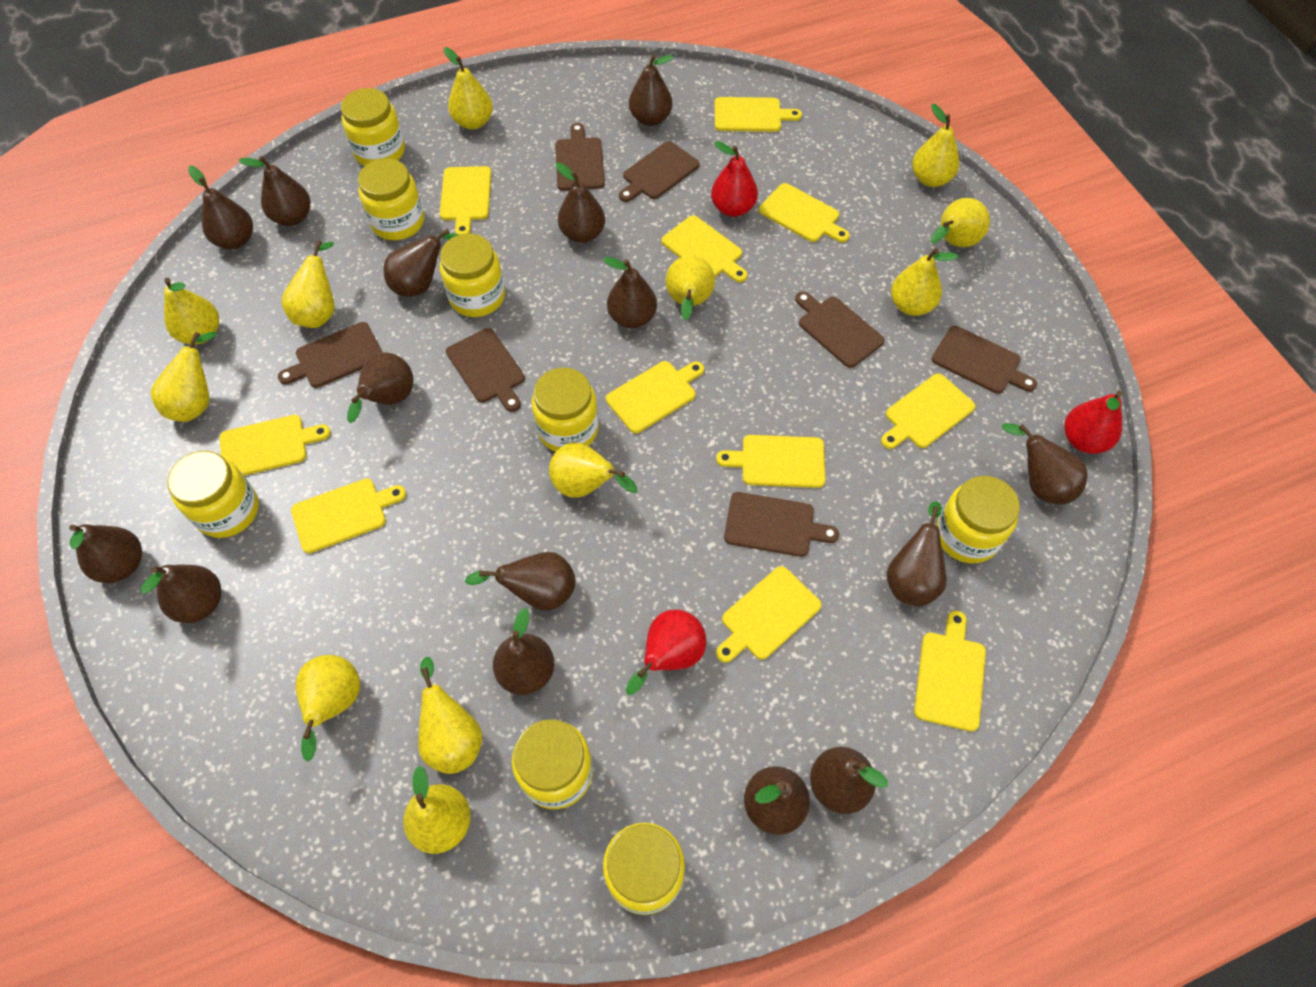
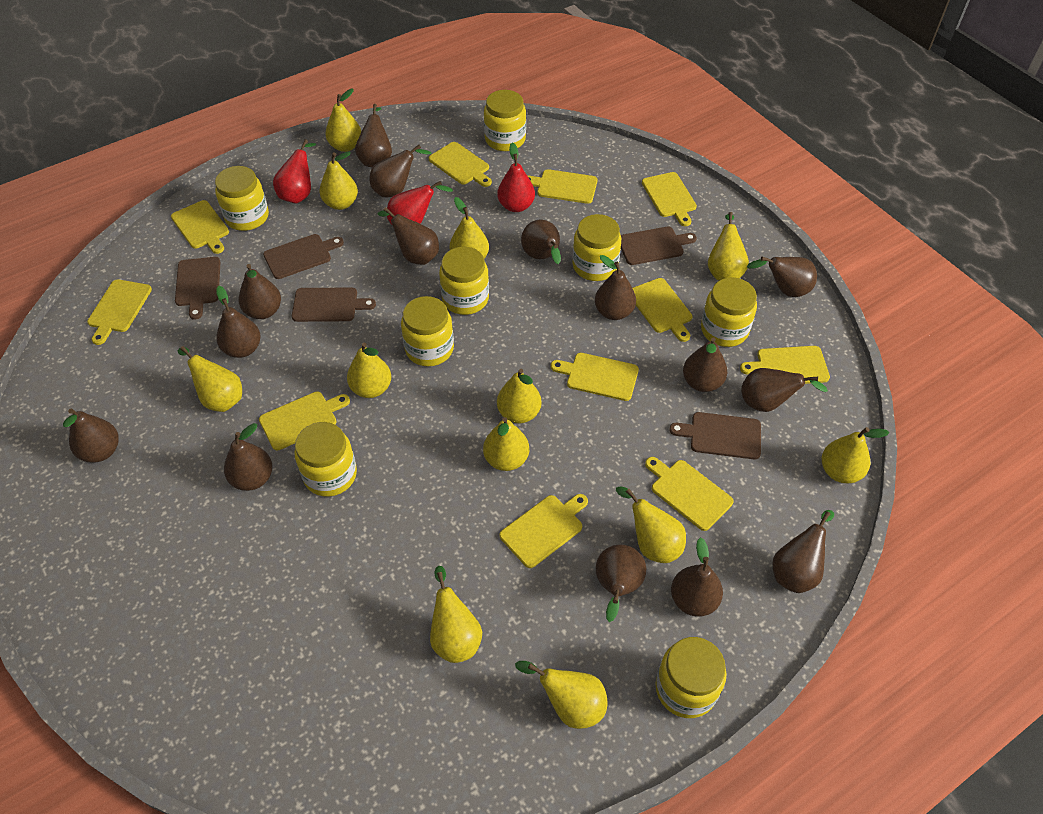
brown cutting board: [278,322,382,388] [446,328,525,412] [555,123,605,191] [619,141,700,202] [724,492,839,557] [795,291,885,368] [932,326,1037,394] = 7 -> [175,257,220,320] [263,234,344,279] [292,287,376,322] [621,226,697,265] [669,412,761,459] = 5

